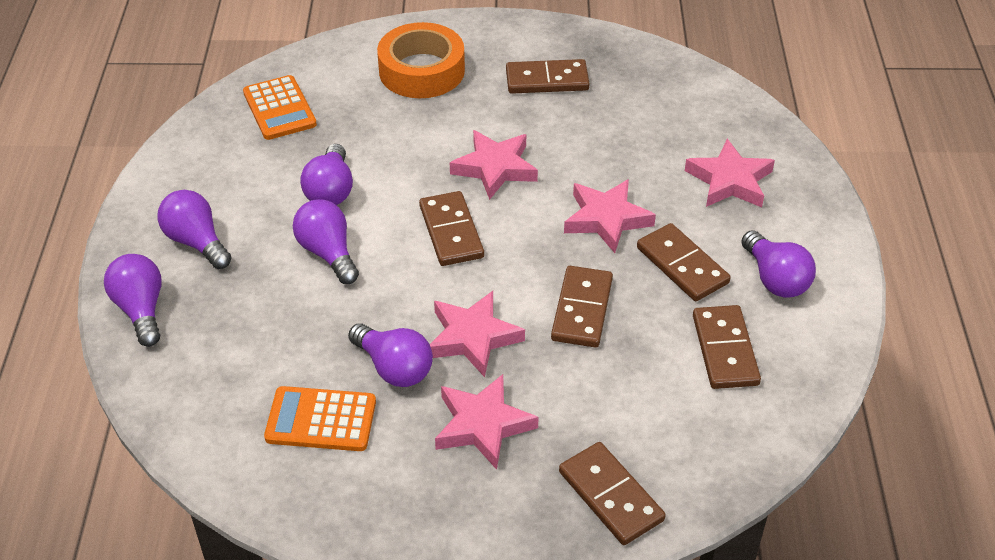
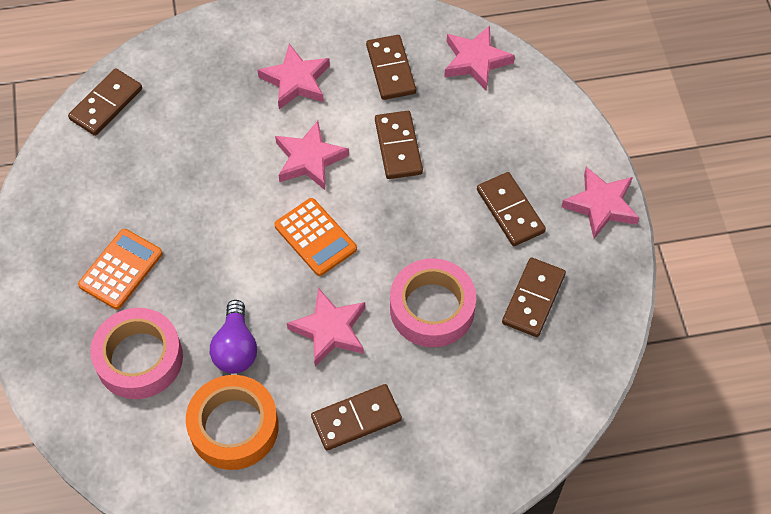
pink tape: none = 0 -> [90,308,183,399] [390,258,476,347] = 2
purple light bulb: [104,254,162,347] [157,190,232,269] [293,199,359,284] [300,144,353,205] [348,323,433,387] [741,230,816,298] = 6 -> [210,300,257,373] = 1

